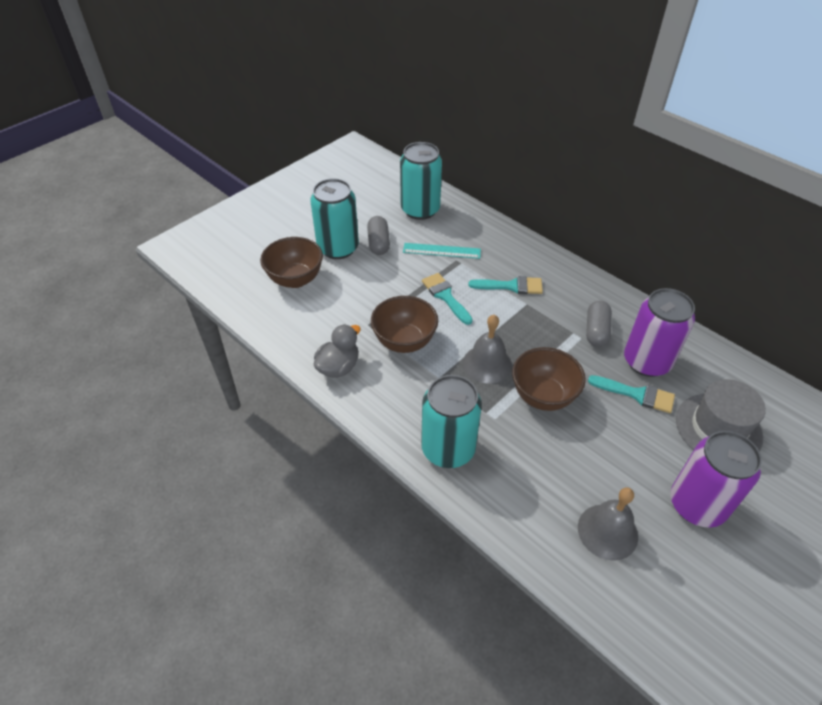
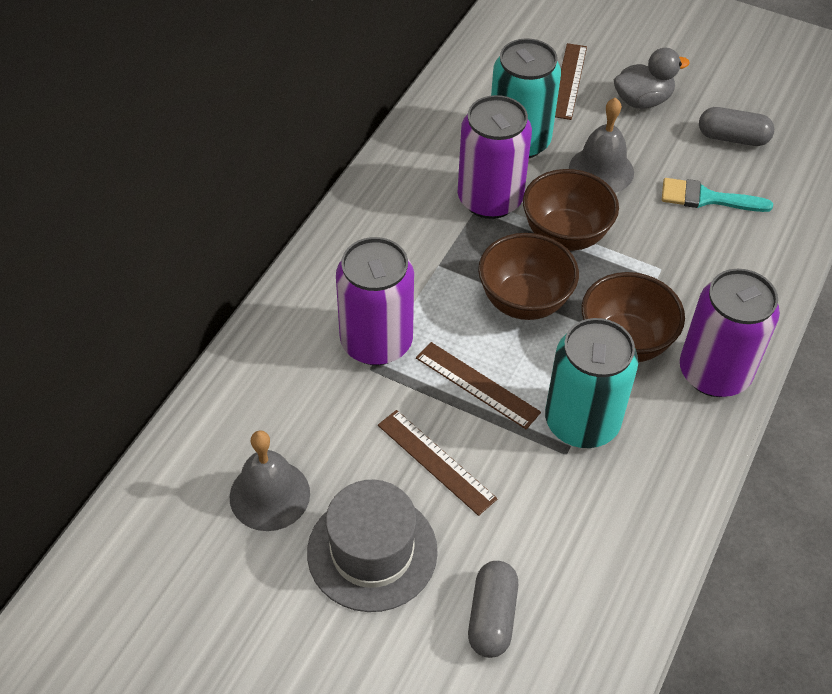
brown ruler: none = 0 -> [378,410,498,516] [416,342,541,429] [555,43,587,120] = 3
purple can: [624,288,695,377] [671,431,762,527] = 2 -> [336,237,414,365] [458,95,532,219] [680,269,780,397] = 3
turquoise brush: [422,273,473,325] [469,276,543,294] [588,375,675,413] = 3 -> [662,178,773,212] = 1
turquoise can: [310,178,359,259] [400,142,442,220] [421,375,482,468] = 3 -> [491,38,561,158] [545,318,638,448] = 2
turquoise ruler: [403,243,481,259] = 1 -> none = 0

